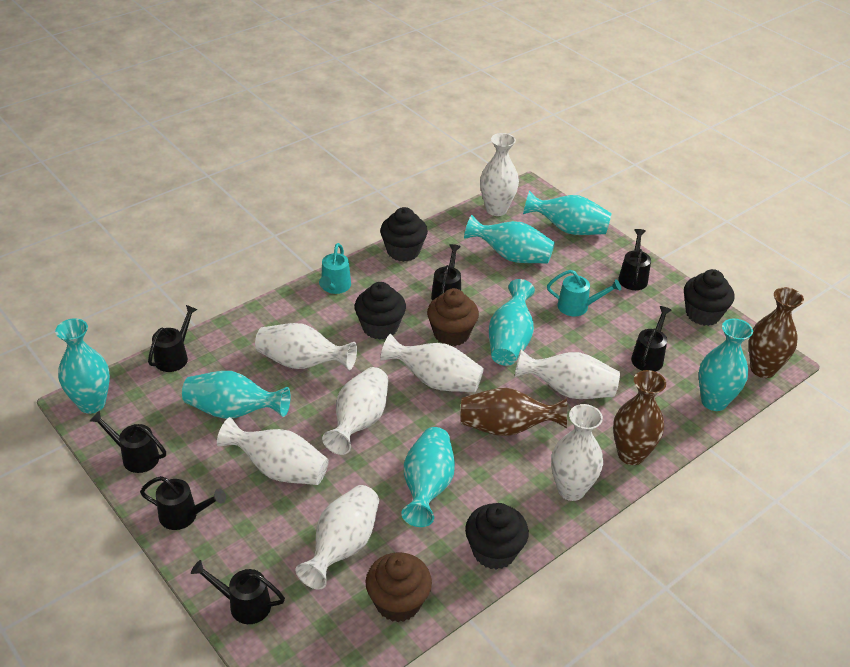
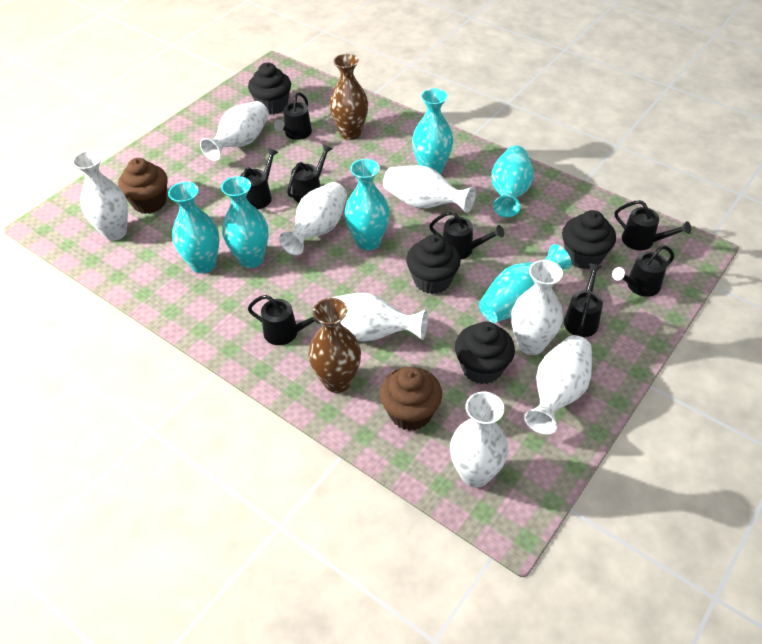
black watering can: [90,411,166,473] [140,476,226,530] [148,305,198,372] [191,560,285,624] [431,244,461,301] [618,229,651,290] [631,306,672,372] = 7 -> [240,148,278,209] [248,295,321,345] [274,92,312,140] [287,144,332,203] [429,211,504,260] [564,263,603,337] [612,245,674,297] [615,200,691,250] = 8
brown vase: [461,388,567,436] [613,370,666,465] [749,287,804,378] = 3 -> [308,298,361,393] [329,54,368,140] = 2
turquoise vase: [55,318,110,414] [182,371,291,419] [401,427,455,527] [464,215,555,264] [489,279,535,366] [523,191,612,235] [699,319,753,411] = 7 -> [168,182,219,274] [221,176,269,268] [345,159,390,250] [412,88,453,174] [479,244,572,323] [491,146,534,217] = 6
turquoise watering can: [319,243,351,294] [547,270,621,316] = 2 -> none = 0

